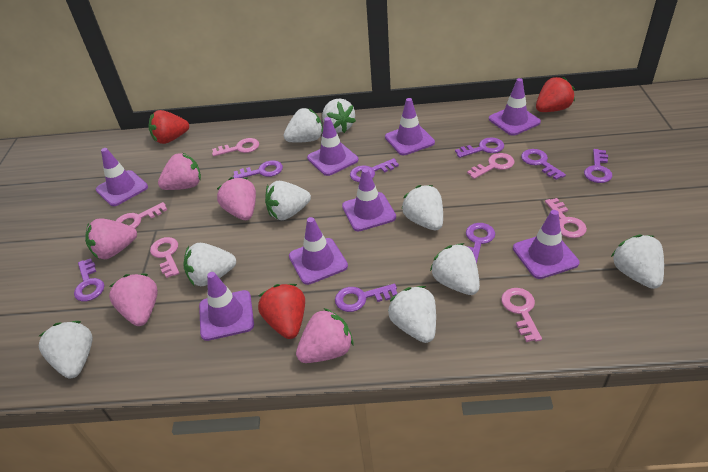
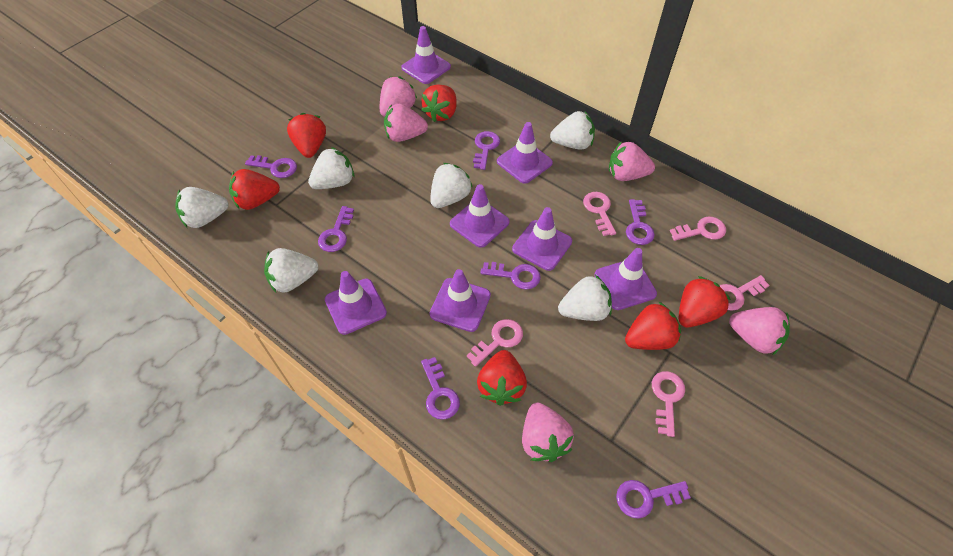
pink key: [116,202,167,228] [150,237,179,278] [212,138,259,156] [467,153,515,179] [501,288,542,342] [545,198,587,238] = 6 -> [467,319,523,367] [583,192,616,236] [652,371,685,437] [670,217,726,241] [719,275,770,311] = 5
purple key: [74,258,104,302] [233,160,283,178] [335,284,398,312] [350,158,399,182] [455,137,504,158] [466,223,495,264] [521,149,566,180] [584,149,612,183] = 8 -> [245,155,297,178] [318,206,354,252] [421,357,460,420] [473,131,500,170] [480,262,541,290] [616,480,691,519] [626,199,655,245] = 7
purple traffic cone: [96,148,148,206] [199,272,254,341] [289,217,348,285] [307,117,359,176] [342,168,396,231] [385,98,435,155] [489,78,541,136] [513,210,579,279] = 8 -> [325,271,387,335] [401,26,451,84] [430,269,491,332] [450,184,510,248] [497,122,553,184] [512,207,572,271] [594,248,657,310] = 7
red strawberry: [148,110,189,144] [258,284,305,339] [536,77,575,112] = 3 -> [229,169,280,210] [287,113,326,158] [421,84,457,122] [477,350,527,406] [625,302,681,350] [679,276,731,327] = 6
white strawberry: [39,321,93,378] [183,243,236,286] [265,181,311,220] [284,108,323,143] [322,98,356,133] [388,286,436,343] [401,185,443,230] [430,243,480,295] [611,234,664,289] = 9 -> [175,187,229,228] [264,248,318,293] [308,147,354,189] [430,163,473,208] [550,111,595,149] [558,275,612,321] = 6

